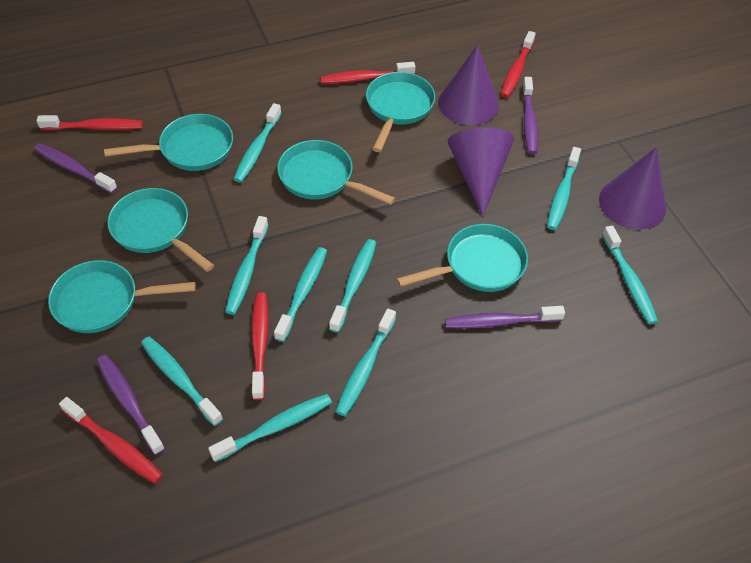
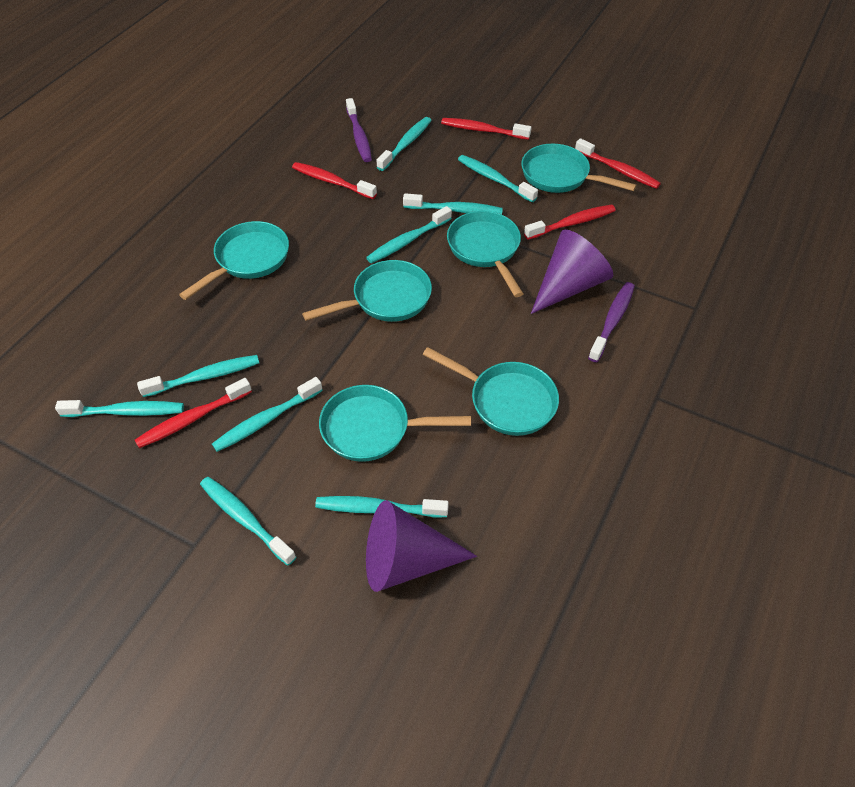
purple cone: [438,45,499,125] [448,127,514,216] [599,147,666,230] = 3 -> [366,500,477,592] [531,230,613,314] = 2
purple toothbrush: [34,143,117,194] [96,355,165,455] [445,306,565,329] [522,77,538,154] = 4 -> [346,98,372,162] [588,282,635,362] = 2

